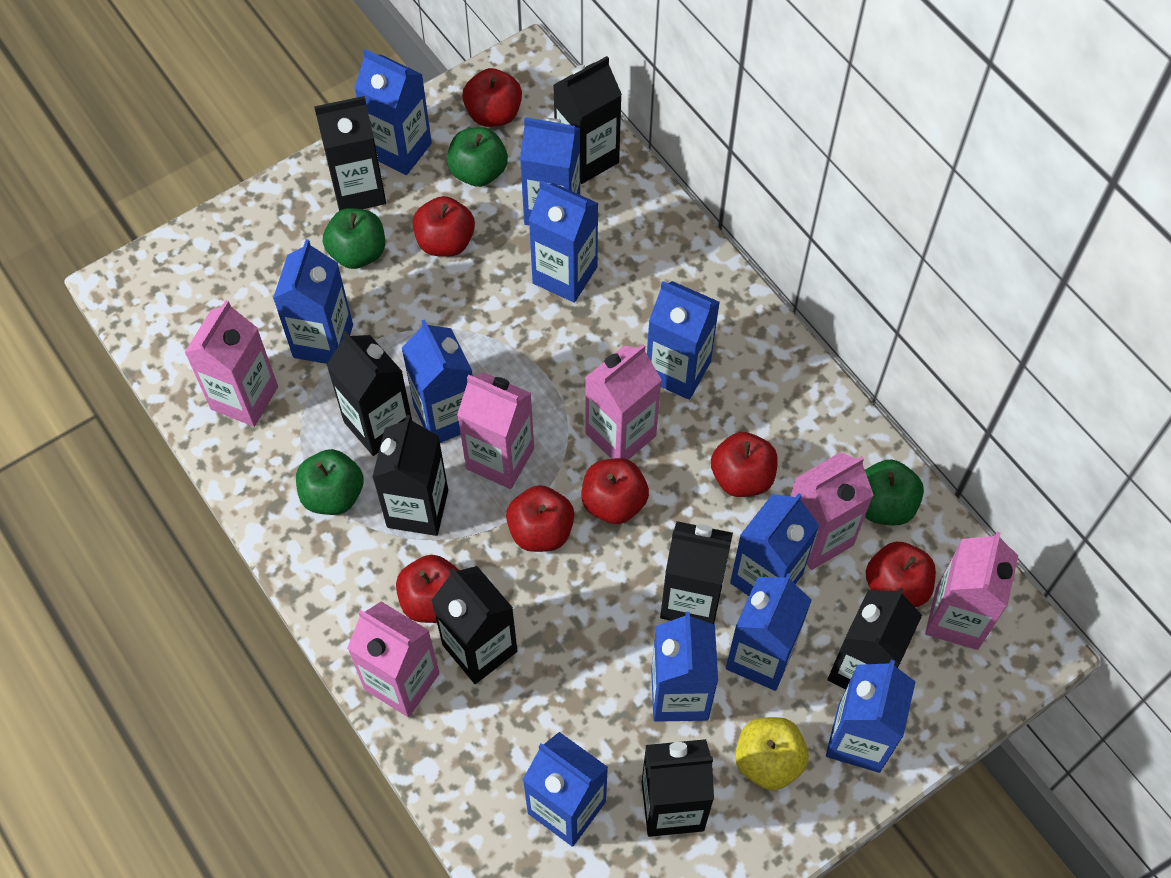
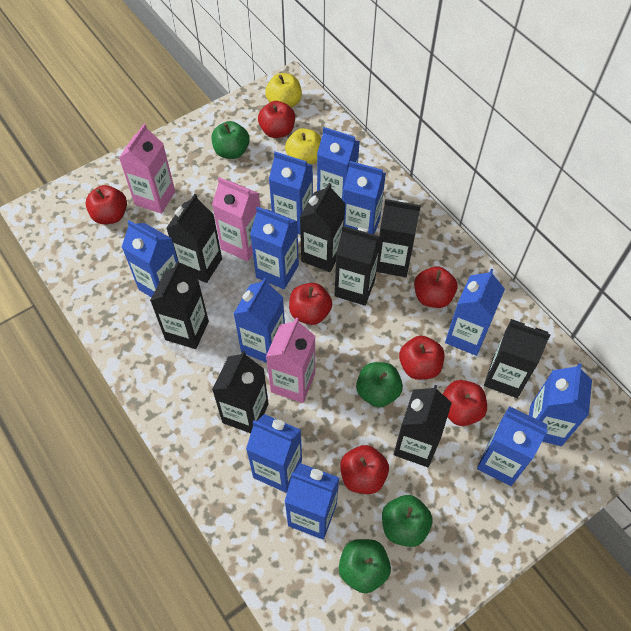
pink carton: [184,300,278,427] [347,601,439,717] [457,372,534,489] [585,344,662,460] [791,452,874,570] [925,532,1018,650] = 6 -> [119,124,175,214] [212,177,260,261] [266,318,315,403] = 3
yellow apple: [735,717,809,790] = 1 -> [265,73,302,108] [285,128,321,165] = 2

